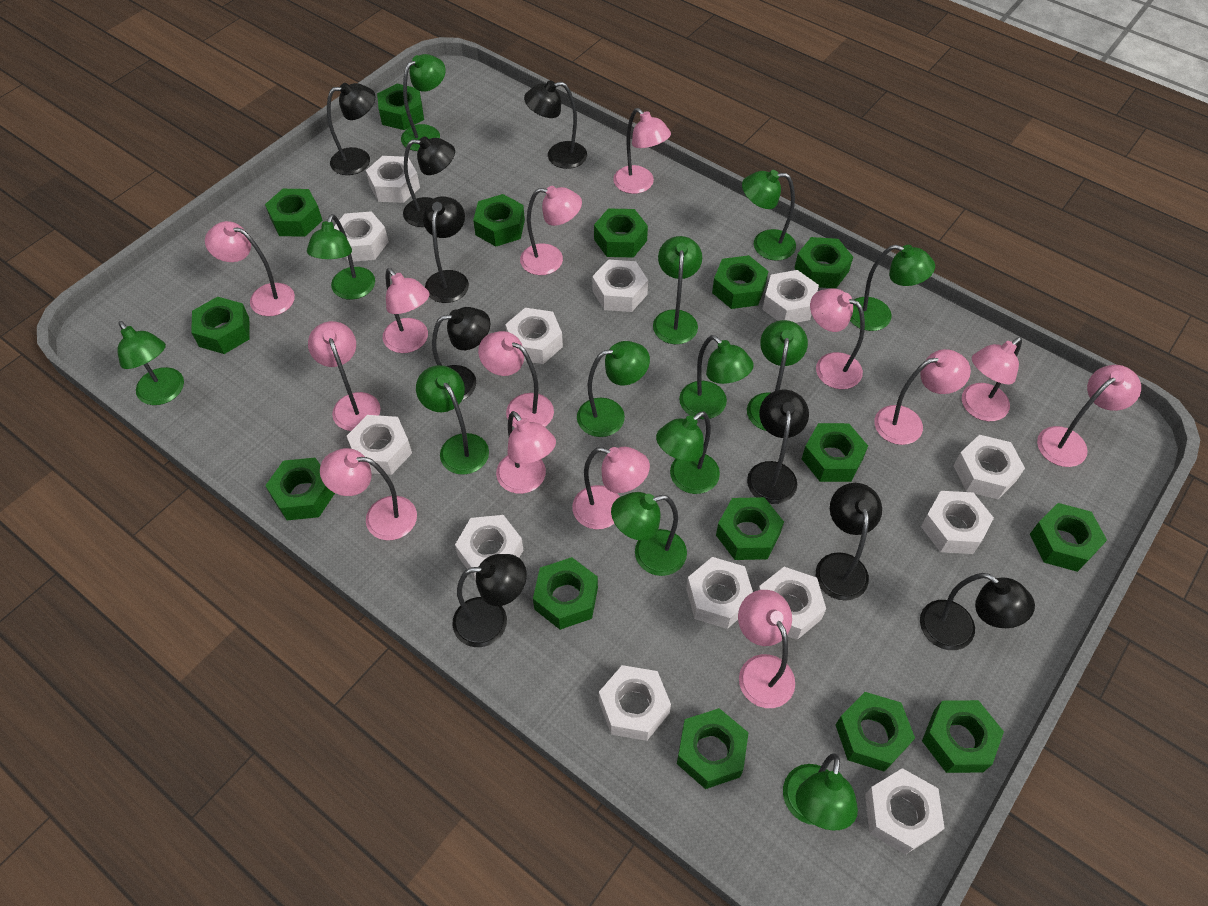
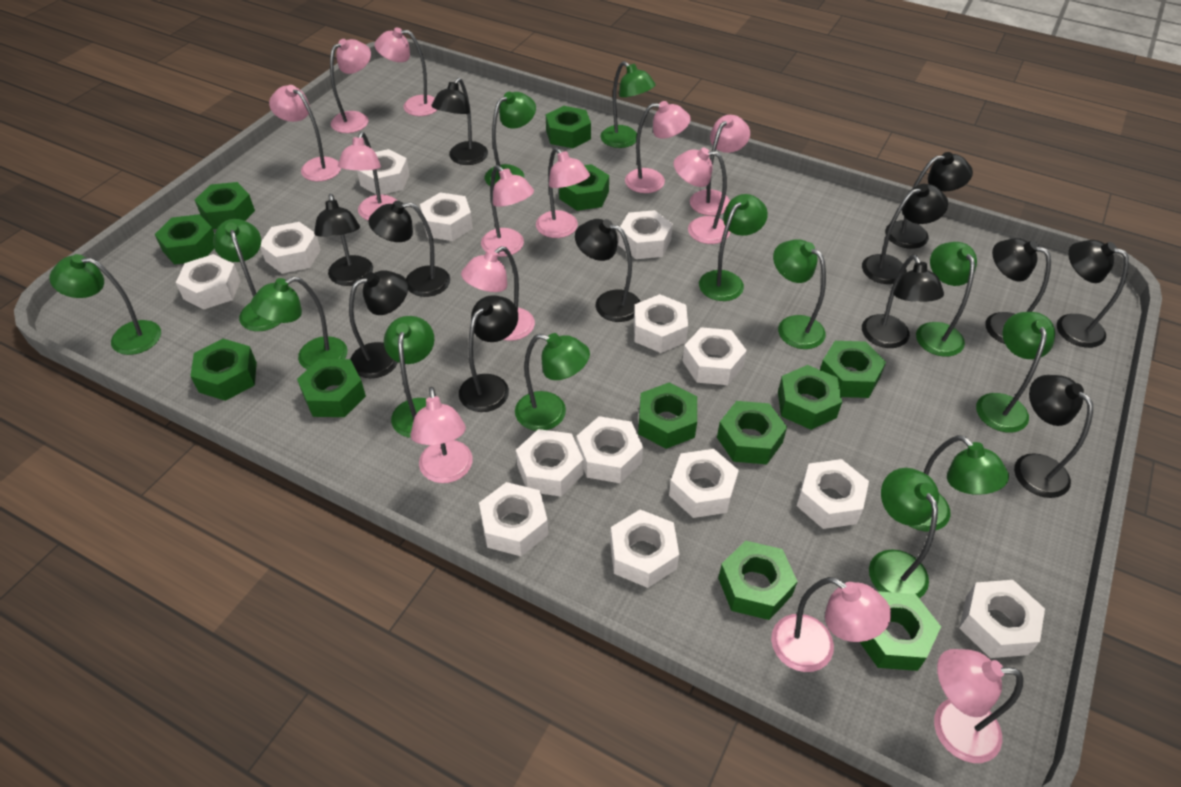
black lamp: [327,83,375,175] [403,136,455,227] [423,197,469,303] [432,307,490,400] [452,554,527,647] [524,80,587,169] [747,389,809,504] [816,483,882,601] [920,573,1035,650] = 9 -> [314,194,373,286] [349,270,408,378] [368,201,450,297] [431,78,488,165] [459,295,518,412] [575,219,640,322] [862,184,948,284] [862,255,944,348] [885,152,973,249] [986,238,1051,344] [1014,375,1093,498] [1057,240,1129,348] = 12
green nut: [191,297,250,354] [265,189,323,237] [265,458,335,520] [377,84,424,130] [473,194,525,247] [533,557,598,630] [594,209,648,258] [677,708,748,789] [712,255,768,309] [716,497,784,560] [795,237,853,288] [802,423,868,482] [836,692,915,772] [922,700,1004,773] [1030,503,1107,572] = 15 -> [155,214,214,265] [190,339,257,401] [195,182,255,229] [297,359,366,417] [546,106,591,148] [559,164,609,211] [638,383,697,449] [717,401,787,464] [718,540,798,620] [778,365,842,430] [820,341,886,398] [860,591,941,671] = 12
pink lamp: [205,221,295,316] [308,321,381,431] [320,448,417,540] [383,268,430,353] [478,331,554,428] [496,411,556,494] [520,186,582,275] [572,447,650,529] [613,108,671,194] [738,590,795,708] [810,288,865,389] [874,349,971,445] [962,337,1022,421] [1037,365,1141,467] = 14 -> [269,85,341,181] [330,39,371,133] [338,132,397,221] [374,27,437,116] [410,387,473,483] [461,246,535,341] [481,165,534,257] [536,147,590,238] [625,101,691,193] [674,148,730,244] [690,115,750,216] [771,577,891,672] [934,649,1024,763] = 13
white nut: [334,211,389,262] [347,415,412,475] [366,156,420,203] [455,515,523,580] [505,308,563,364] [592,259,648,312] [599,665,671,741] [686,557,753,629] [758,567,826,640] [762,270,819,323] [865,768,945,855] [921,491,994,554] [953,435,1025,499] = 13 -> [176,254,241,310] [260,222,321,274] [357,149,410,195] [420,192,473,241] [479,482,548,557] [516,429,583,497] [576,416,643,483] [610,509,679,588] [618,210,673,259] [634,294,688,353] [669,449,739,518] [682,327,747,385] [797,459,869,529] [959,580,1045,658] = 14

